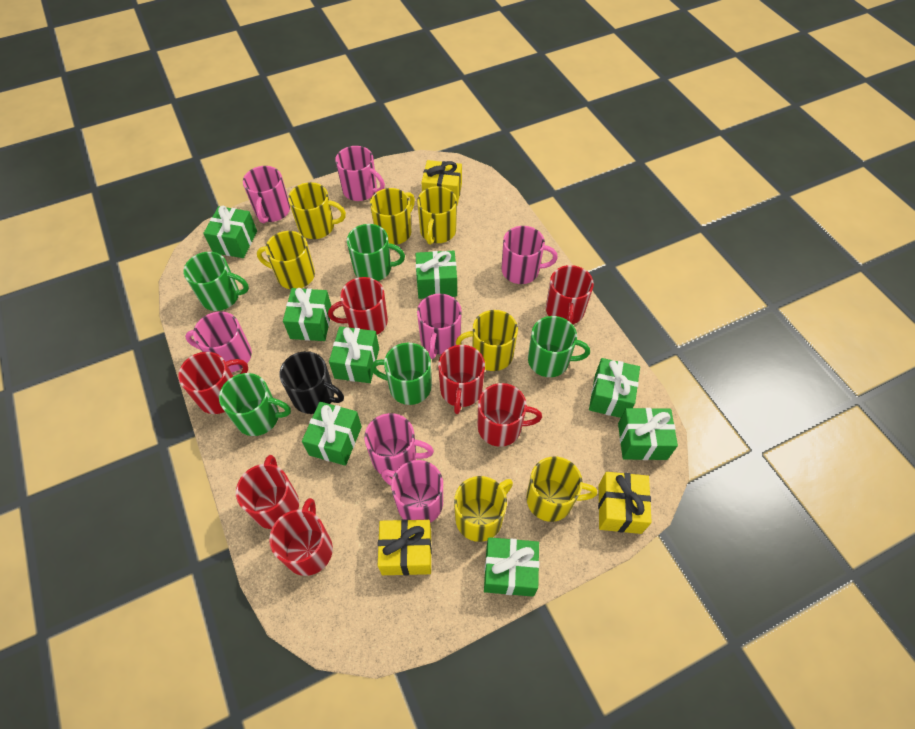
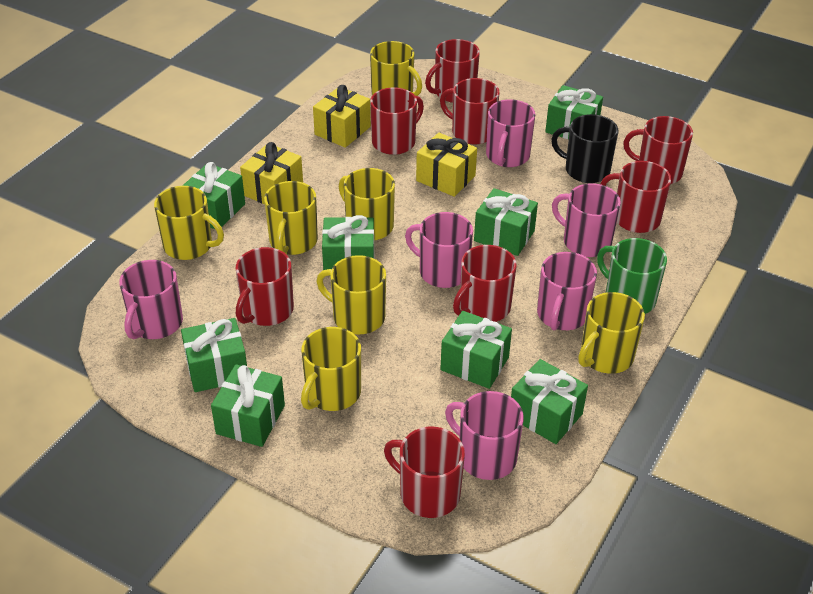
green mug: [183,252,249,311] [219,373,291,436] [347,224,405,281] [371,343,432,405] [528,316,590,377] = 5 -> [597,238,667,314] = 1
pink mug: [185,312,252,372] [243,166,290,223] [335,146,385,201] [364,413,434,477] [381,460,443,523] [417,294,462,359] [502,226,558,284] = 7 -> [119,260,183,339] [405,212,473,288] [445,391,524,480] [486,99,535,167] [537,252,597,330] [552,183,621,257] = 6
red mug: [178,352,248,414] [236,455,299,529] [269,498,333,576] [328,277,388,335] [438,345,485,414] [478,383,542,447] [546,265,594,324] = 7 -> [235,247,294,326] [370,87,424,155] [384,427,465,518] [425,39,480,103] [440,78,500,144] [453,245,517,322] [601,161,671,233] [623,116,693,184] = 8

